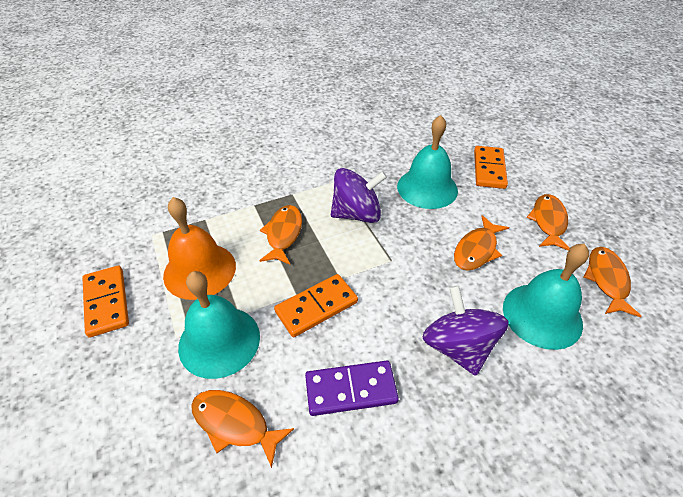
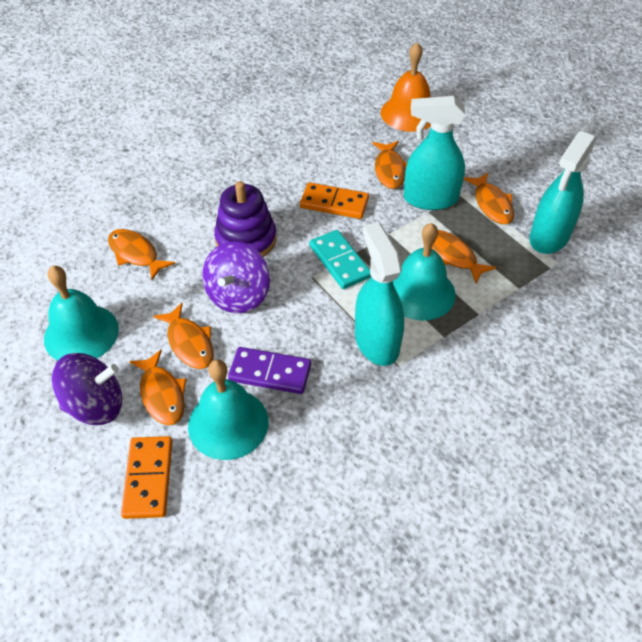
orange domino: [82,265,129,338] [274,274,358,337] [474,146,508,189] = 3 -> [121,436,173,519] [300,182,369,219] = 2
orange fish: [191,390,294,468] [259,205,302,264] [454,215,509,271] [527,194,570,251] [584,247,642,318] = 5 -> [108,229,175,280] [129,349,187,425] [153,303,214,369] [372,141,407,189] [431,230,496,283] [464,173,514,224] = 6
purple stacking toy: none = 0 -> [214,181,276,257] = 1
turquoise domino: none = 0 -> [310,230,371,289] = 1
turquoise spray bottle: none = 0 -> [355,222,404,366] [404,96,465,210] [529,131,596,254] = 3

